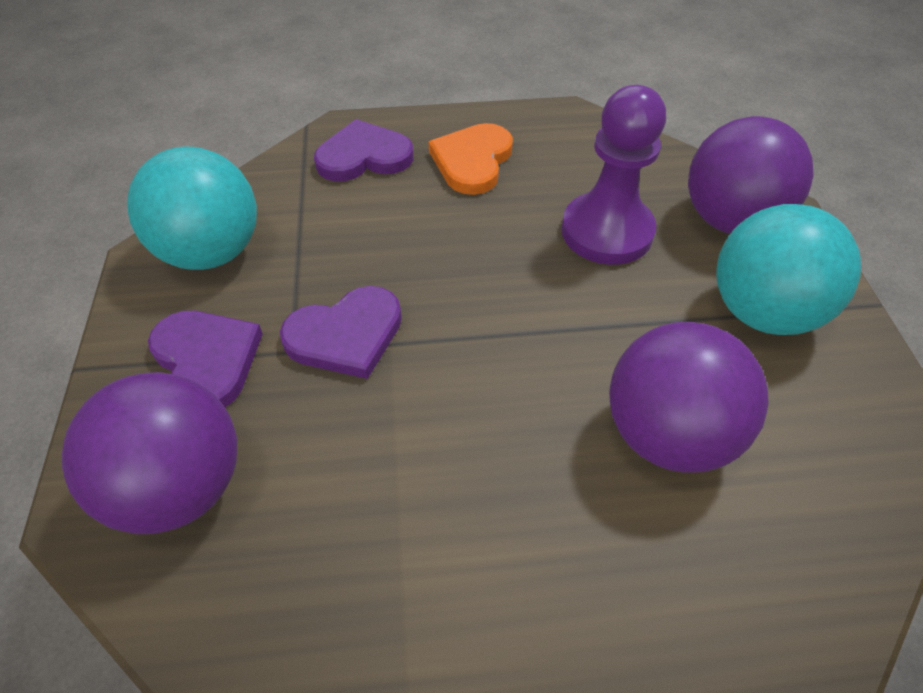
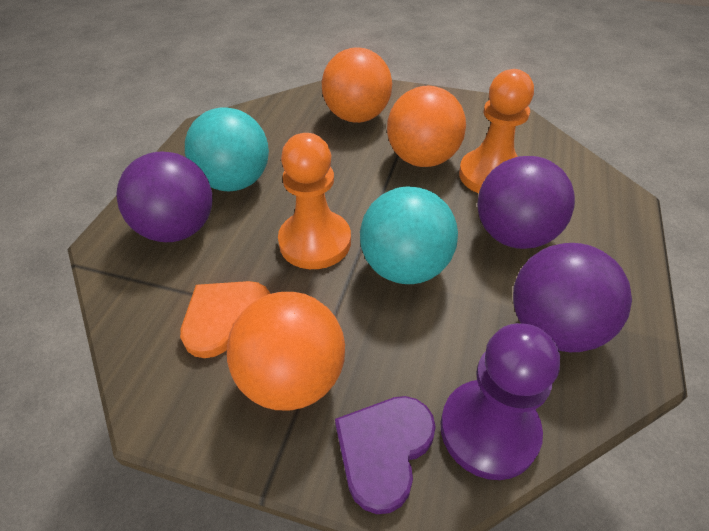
orange ball: none = 0 -> [227,292,345,410] [322,48,392,123] [387,86,466,167] = 3
orange pawn: none = 0 -> [278,133,351,269] [459,69,534,193] = 2
purple heart: [148,311,263,407] [280,286,402,379] [314,119,413,181] = 3 -> [335,396,436,514] = 1

